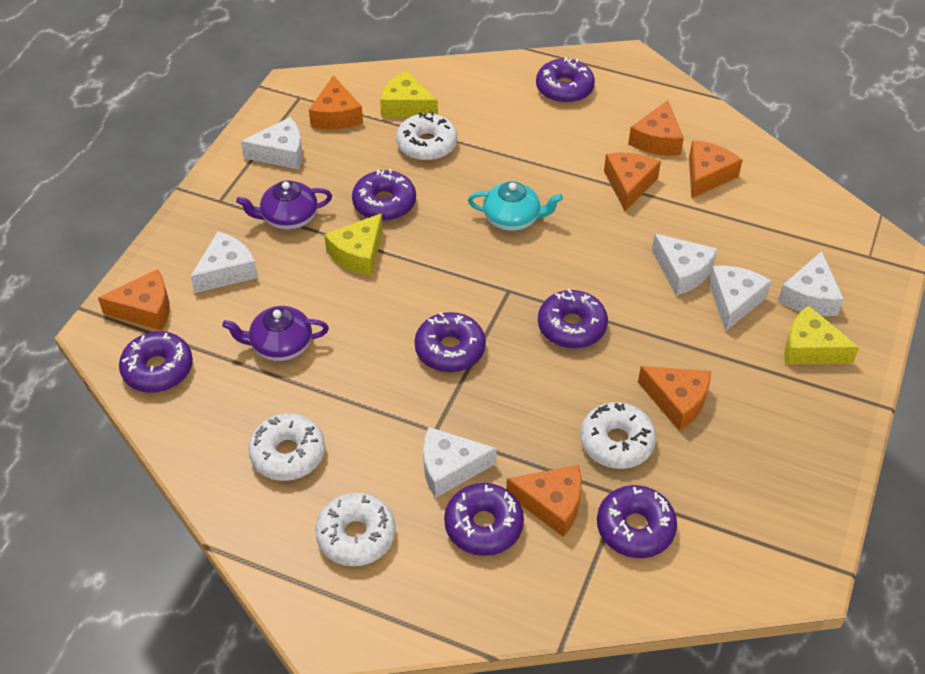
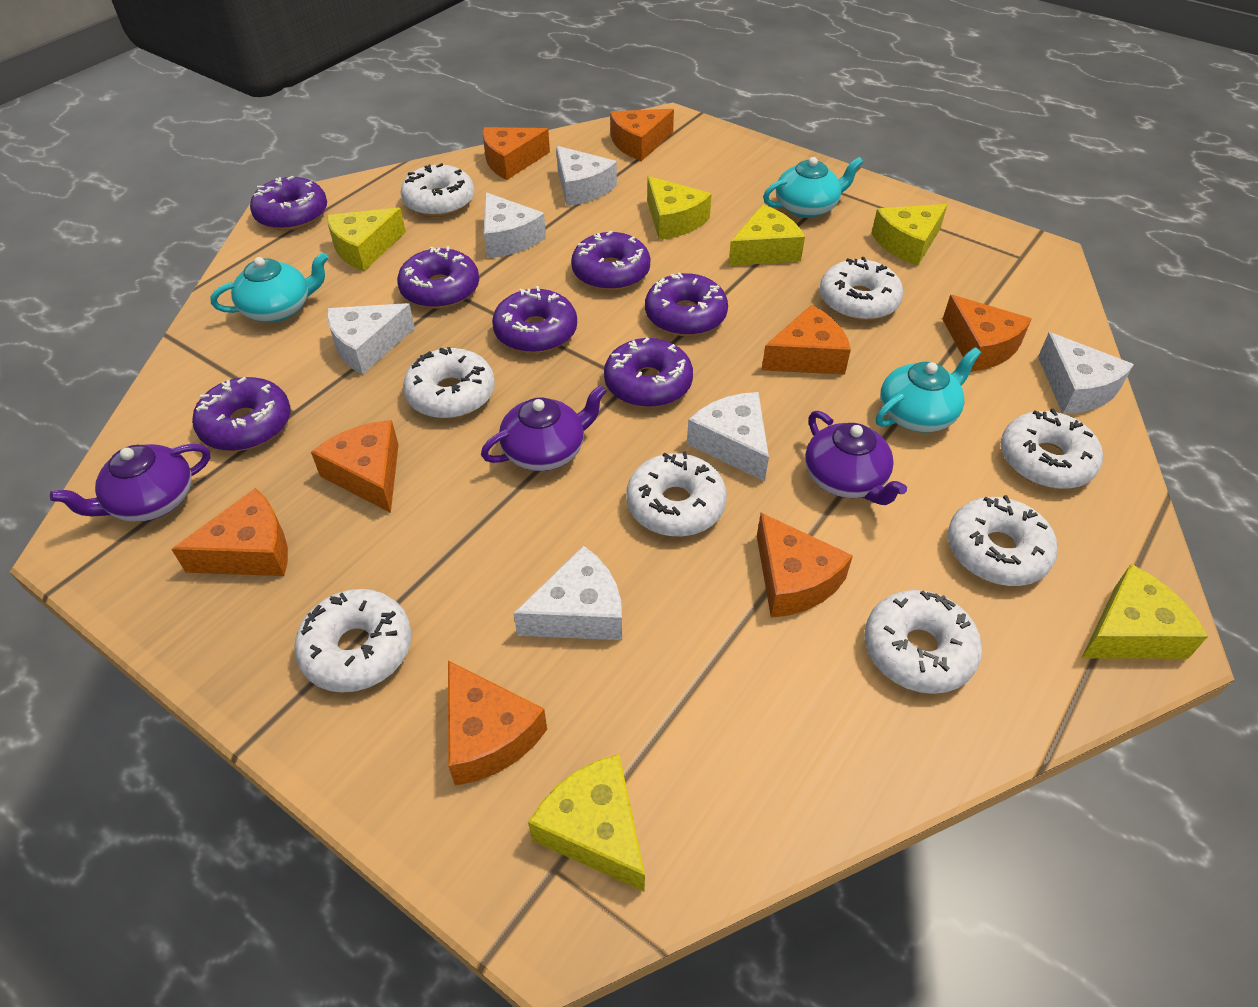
orange cheese: [98,269,170,330] [309,75,363,130] [506,465,582,537] [604,153,661,211] [628,100,684,156] [638,366,711,431] [689,140,743,198] = 7 -> [171,488,288,576] [311,420,398,513] [448,660,547,786] [483,127,550,180] [610,109,674,161] [757,513,853,618] [762,305,851,375] [942,295,1032,372] = 8
purple teapot: [222,306,329,361] [236,180,332,230] = 2 -> [50,444,210,522] [481,385,607,471] [805,411,907,505] = 3
turquoise teapot: [468,181,563,231] = 1 -> [211,252,329,322] [763,157,863,218] [876,347,981,433] = 3
white donut: [248,413,325,481] [315,493,396,566] [396,112,457,161] [580,402,656,469] = 4 -> [294,589,411,693] [400,163,474,217] [403,347,495,419] [626,451,727,537] [820,257,903,321] [864,590,982,694] [948,495,1058,586] [1001,409,1103,489] = 8
yellow cheese: [324,213,383,276] [380,70,438,117] [784,305,859,365] = 3 -> [326,208,406,271] [528,754,645,892] [647,176,712,240] [728,204,805,266] [872,204,948,266] [1082,564,1208,659] = 6

